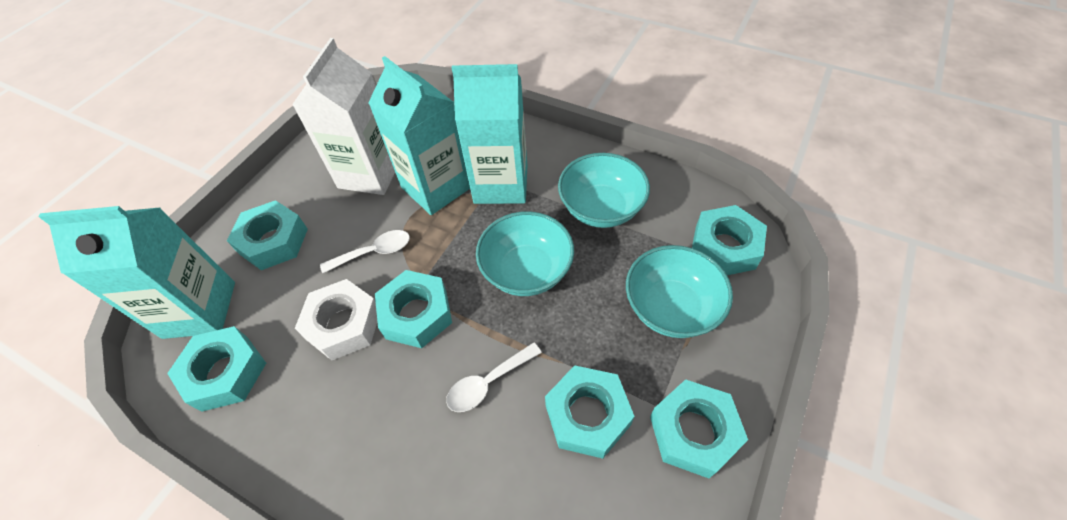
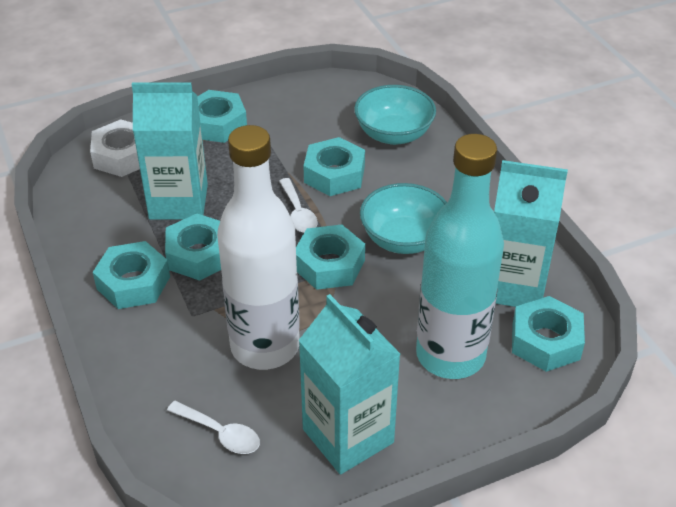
turquoise bottle: none = 0 -> [416,134,504,379] = 1
turquoise bowl: [476,211,574,296] [558,153,650,228] [626,245,733,338] = 3 -> [354,85,436,145] [360,183,447,254] = 2
white bottle: none = 0 -> [217,125,300,370] = 1
white carton: [292,38,395,195] = 1 -> none = 0

